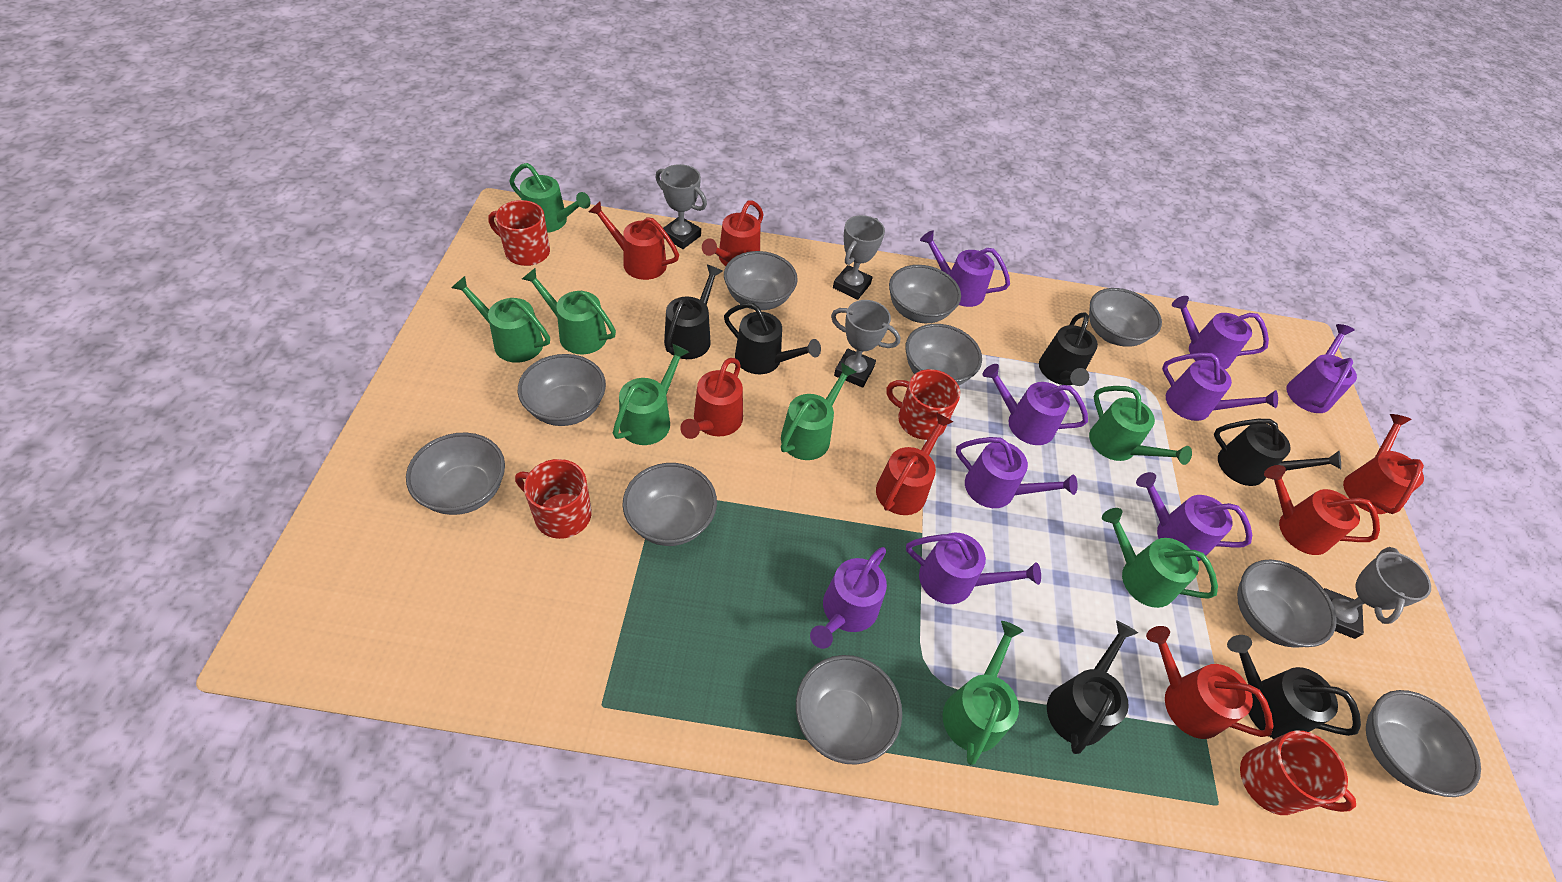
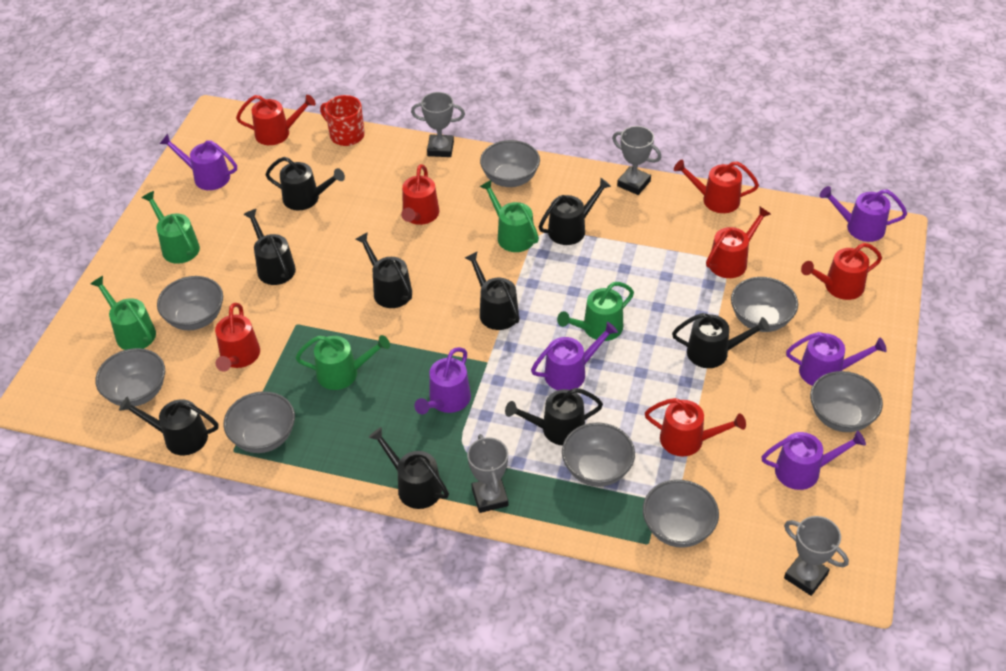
black watering can: [664,265,723,359] [724,303,821,374] [1039,312,1098,386] [1047,620,1138,754] [1214,419,1341,486] [1227,635,1361,739] = 6 -> [119,396,218,455] [243,209,296,285] [265,157,345,211] [355,232,412,308] [369,427,449,509] [465,251,520,330] [505,388,603,445] [539,178,611,245] [672,313,770,368] = 9
green watering can: [451,276,550,363] [509,163,591,233] [522,268,616,354] [613,344,689,445] [781,363,856,460] [942,621,1024,765] [1089,386,1192,465] [1102,508,1218,608] = 8 -> [91,276,156,350] [142,191,200,264] [295,335,390,390] [480,180,539,252] [557,282,634,341] = 5
grey bowl: [406,433,505,515] [518,354,606,426] [623,463,717,546] [724,251,798,310] [796,655,902,765] [889,265,961,323] [905,324,982,386] [1089,288,1162,347] [1237,560,1337,648] [1366,690,1481,797] = 10 -> [95,348,165,407] [157,276,223,330] [223,391,295,453] [480,140,540,187] [562,422,635,487] [643,479,719,548] [731,277,798,332] [810,371,883,432] = 8
purple watering can: [810,547,887,649] [906,533,1041,604] [920,230,1010,307] [956,437,1078,508] [982,364,1088,445] [1136,472,1252,561] [1162,353,1278,421] [1172,296,1269,369] [1287,324,1357,413] = 9 -> [160,134,237,190] [414,347,471,414] [531,322,618,390] [762,431,866,490] [786,332,887,386] [820,186,907,242] = 6
red mug: [488,200,550,266] [515,459,592,539] [886,369,960,440] [1240,730,1356,815] = 4 -> [320,95,365,146] = 1

